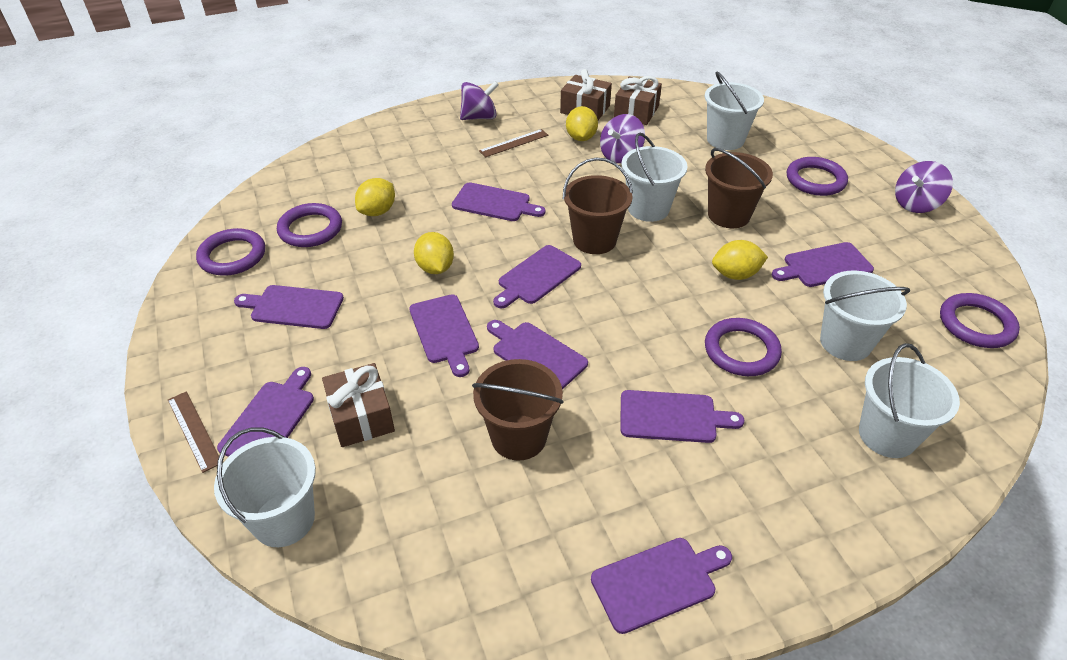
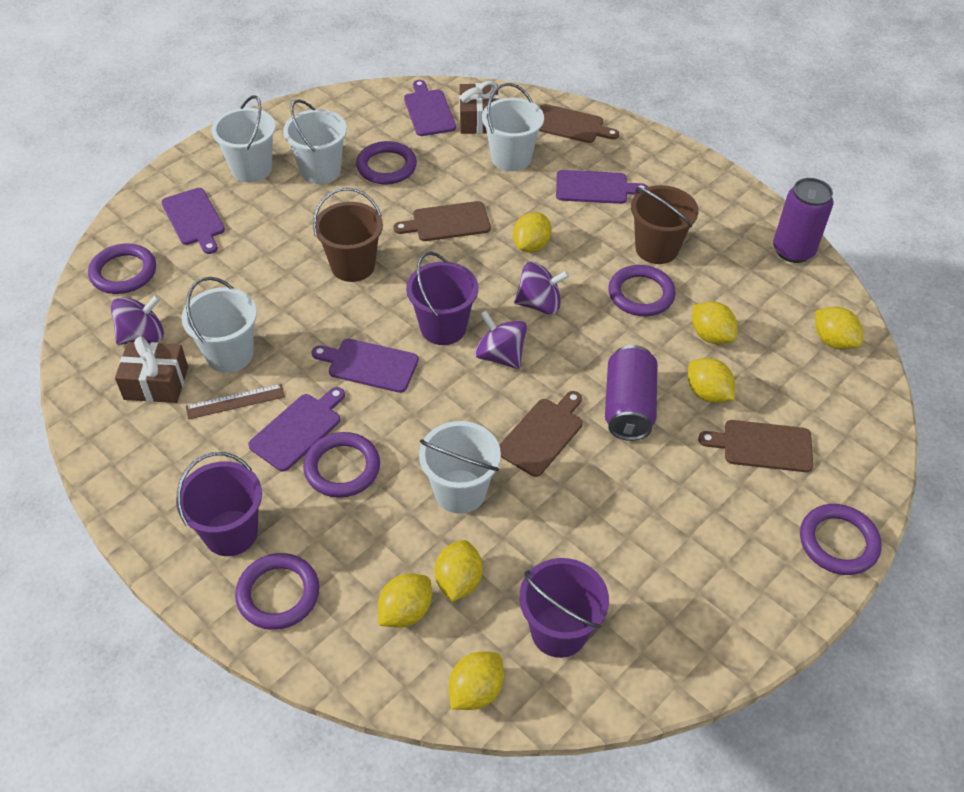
brown bucket: [472,359,564,461] [563,158,633,254] [705,148,773,228] = 3 -> [313,187,383,282] [631,185,699,264] = 2
brown cutting board: none = 0 -> [394,201,491,241] [499,391,583,477] [539,104,619,143] [698,420,813,472] = 4
brown gift: [322,363,395,447] [560,69,612,120] [614,76,662,125] = 3 -> [115,337,188,403] [459,81,499,134] = 2
brown ruler: [168,392,219,473] [479,129,548,157] = 2 -> [186,384,285,419] = 1
purple bucket: none = 0 -> [176,452,262,556] [406,251,478,345] [519,558,609,658] = 3
purple can: none = 0 -> [605,345,658,441] [773,178,833,263] = 2
purple cutting board: [217,367,314,457] [234,285,344,329] [409,294,479,377] [452,182,546,221] [487,320,588,389] [493,245,581,308] [591,538,732,634] [620,390,744,443] [772,242,874,287] = 9 -> [161,188,225,254] [248,387,345,472] [312,339,419,393] [404,80,456,136] [556,170,648,204] = 5
purple ring: [196,228,265,276] [277,203,342,247] [705,318,782,376] [787,157,848,196] [940,293,1020,348] = 5 -> [88,244,156,294] [235,553,319,630] [303,432,380,498] [356,141,417,184] [608,265,676,316] [800,504,882,575] = 6
yellow lemon: [355,178,395,216] [414,232,454,274] [566,106,598,141] [712,240,768,280] = 4 -> [378,574,432,628] [435,540,483,602] [449,652,504,710] [513,212,552,252] [688,358,735,403] [692,301,737,344] [815,307,863,350] = 7

